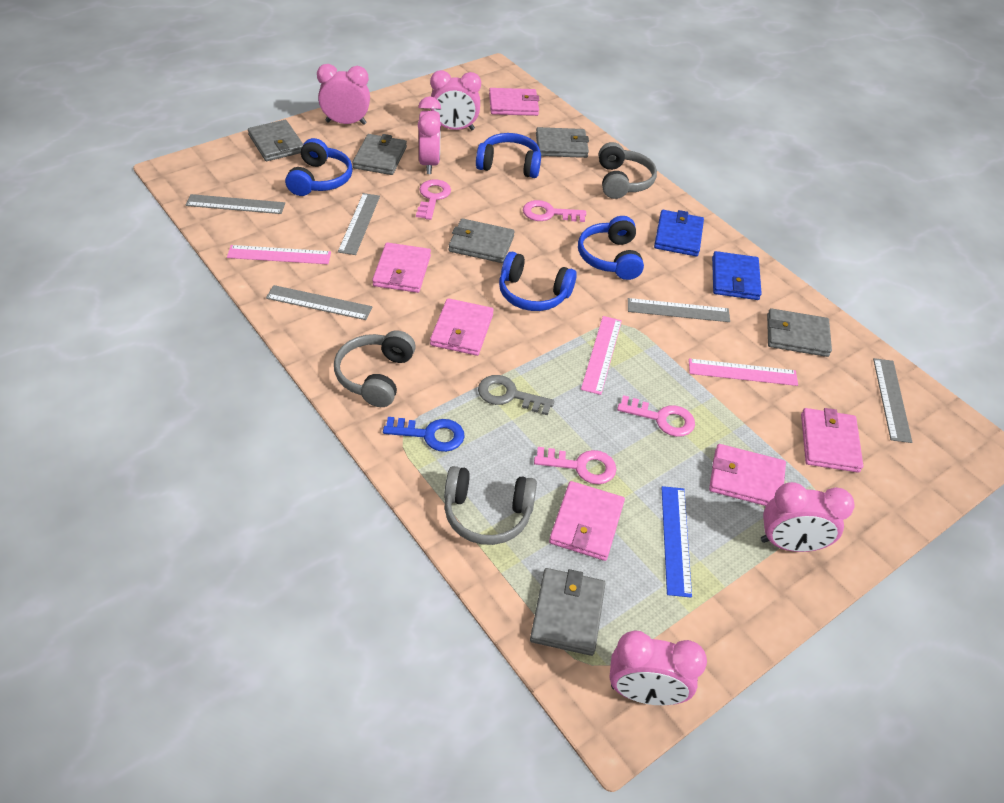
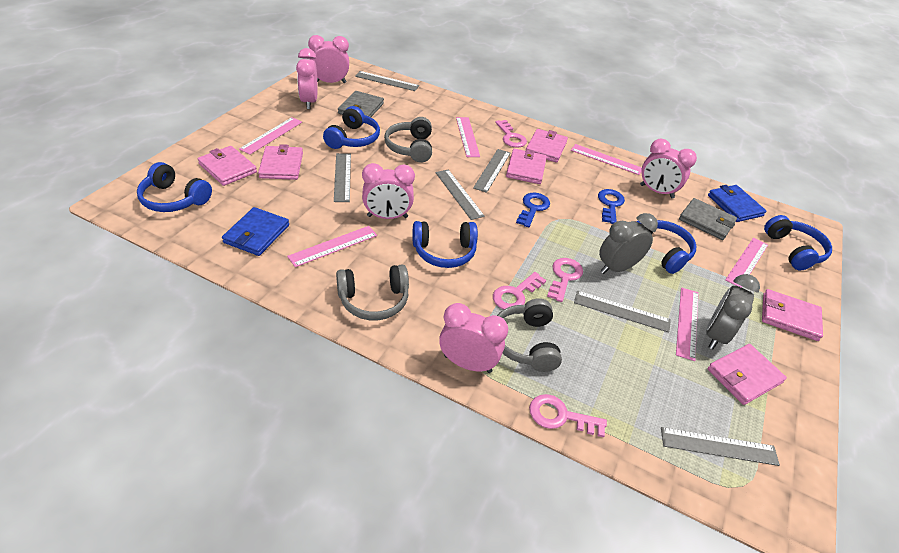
blue headphones: [285,138,353,196] [476,133,541,178] [499,252,577,311] [578,216,644,280] = 4 -> [137,162,212,212] [323,106,380,149] [412,221,478,268] [636,220,697,274] [764,215,832,271] = 5
blue key: [383,417,465,452] = 1 -> [516,193,550,227] [598,189,625,224] = 2
blue ruler: [661,486,692,598] = 1 -> none = 0
grey clock: none = 0 -> [599,213,658,274] [706,274,760,349] = 2
grey key: [478,375,554,415] = 1 -> none = 0
grey ruler: [186,194,285,214] [266,285,373,320] [338,193,380,255] [628,298,730,322] [873,358,912,443] = 5 -> [334,153,351,202] [355,71,419,91] [436,169,485,220] [473,149,510,193] [574,291,671,333] [661,427,780,466] = 6
grey wallet: [248,120,303,161] [353,134,407,175] [449,218,515,263] [530,568,606,656] [536,127,589,158] [767,308,832,357] = 6 -> [338,91,384,117] [679,198,737,240] = 2
pink ruler: [227,245,331,264] [581,316,622,395] [689,358,798,386] = 3 -> [239,117,302,155] [287,226,377,267] [456,117,480,157] [571,144,642,175] [676,287,698,361] [725,238,768,288] = 6

